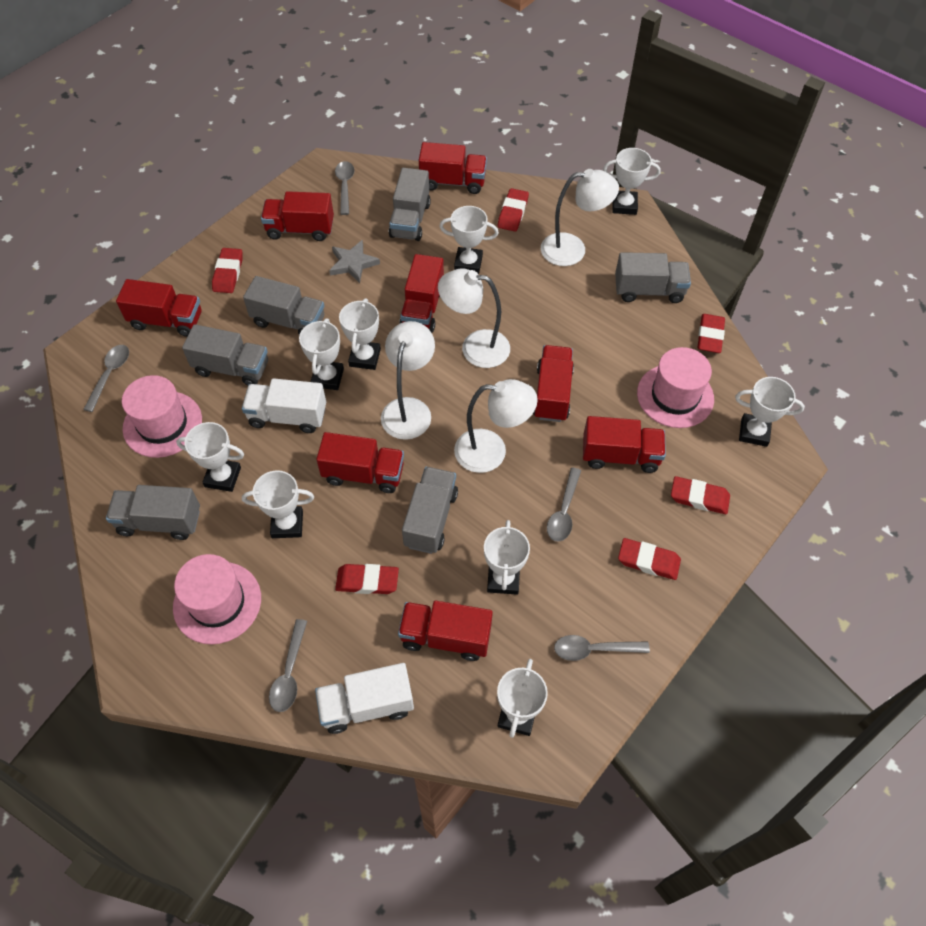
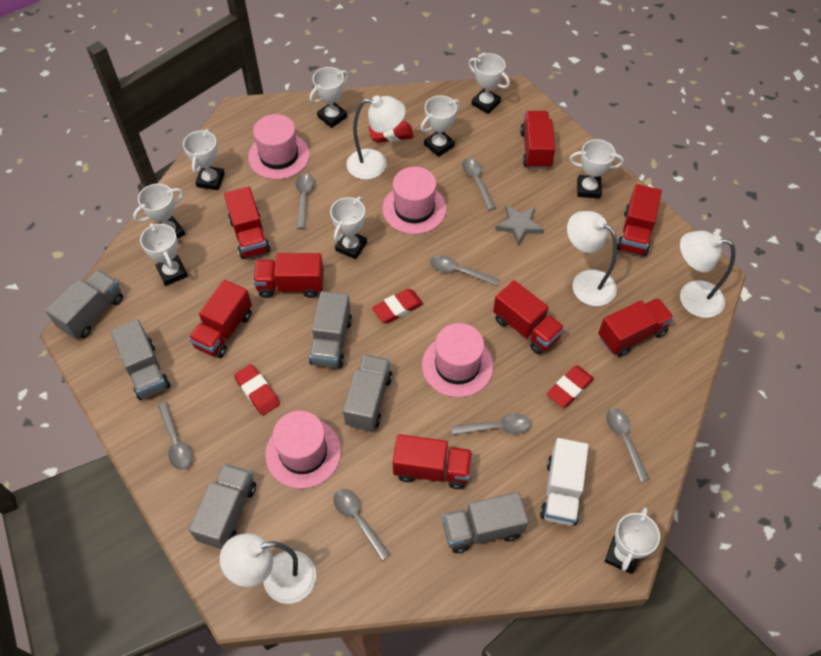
grey spoon: [83,345,129,412] [269,619,307,712] [335,161,355,215] [547,467,581,541] [554,635,650,661] = 5 -> [158,402,192,470] [296,173,314,229] [334,489,390,561] [430,255,499,286] [451,414,531,435] [462,158,496,211] [606,408,650,483] = 7
pink hat: [122,375,202,458] [173,554,261,644] [637,347,714,428] = 3 -> [248,114,310,180] [265,411,341,489] [382,167,446,234] [422,323,494,398] = 4
red eraser: [212,248,243,293] [335,564,399,594] [498,188,529,231] [618,538,681,580] [671,476,730,514] [697,314,725,353] = 6 -> [234,364,280,416] [368,121,414,143] [372,289,423,323] [547,366,594,408] = 4
white truck: [242,378,326,433] [315,663,414,734] = 2 -> [540,438,589,526] = 1

